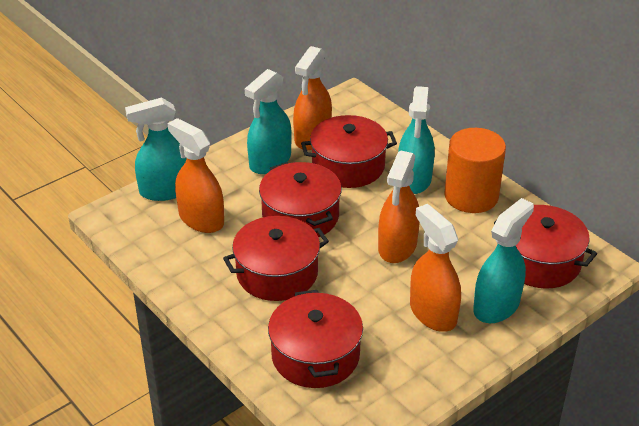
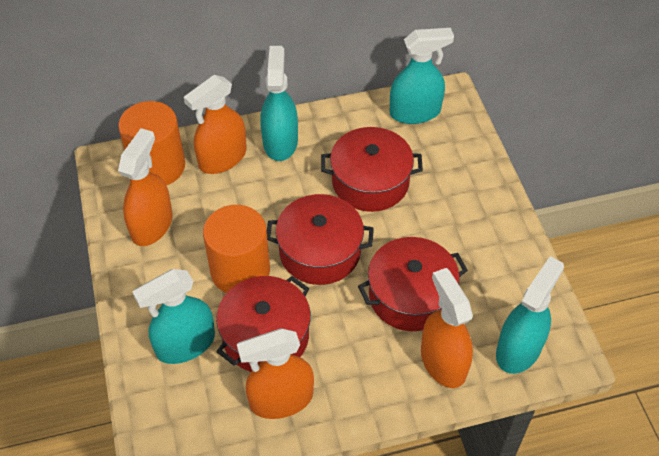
orange cylinder: [444,128,506,213] = 1 -> [118,101,185,185] [203,205,270,293] = 2
red pot: [223,216,329,301] [259,162,342,237] [268,290,363,388] [301,115,397,188] [494,205,597,289] = 5 -> [216,276,311,372] [267,194,374,285] [321,127,423,212] [358,237,468,331] = 4

